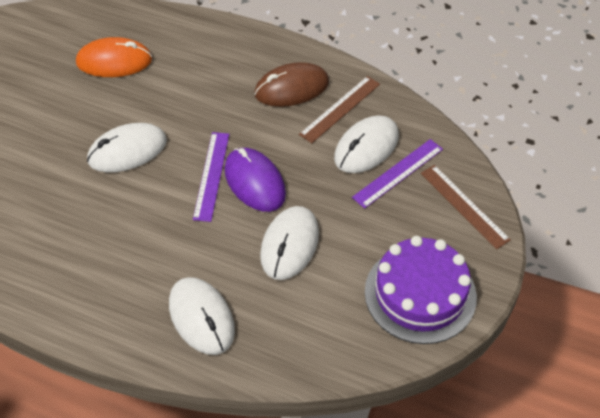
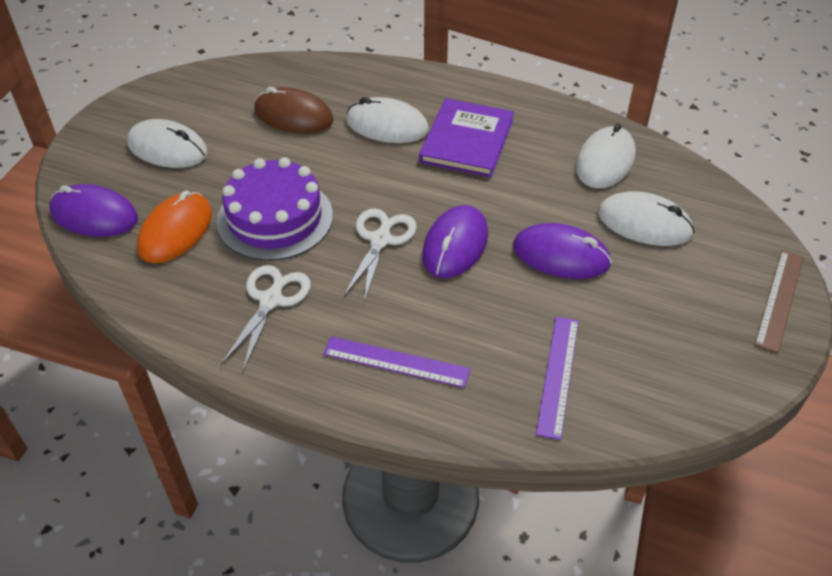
brown ruler: [299,76,380,143] [421,165,511,249] = 2 -> [755,250,804,353] = 1
purple book: none = 0 -> [419,98,514,177] = 1
purple mouse: [224,148,286,212] = 1 -> [49,184,138,237] [422,205,488,278] [513,223,612,279] = 3
white scissors: none = 0 -> [221,265,311,371] [343,208,417,302] = 2

